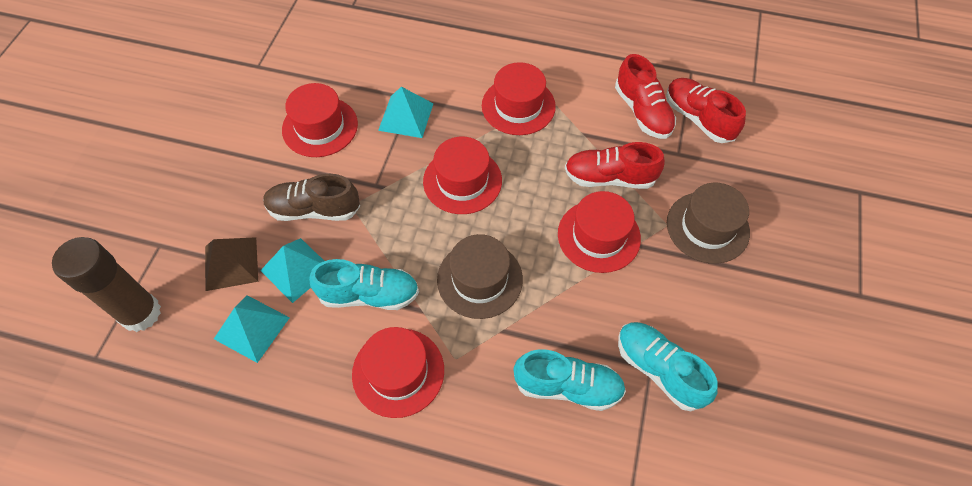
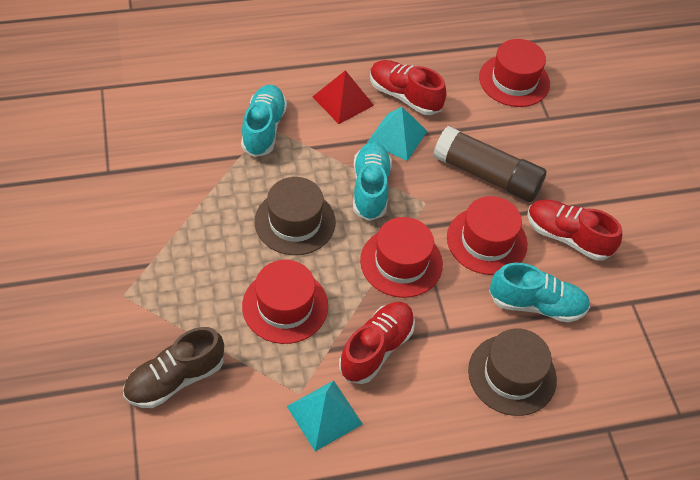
brown pyramid: [205,237,258,291] = 1 -> none = 0
red hat: [282,83,358,157] [352,327,444,418] [423,137,502,214] [482,62,556,135] [558,191,641,273] = 5 -> [242,260,328,344] [360,217,443,298] [447,196,527,275] [479,39,550,107] = 4
red pyramid: none = 0 -> [313,70,374,124] = 1
turquoise pyramid: [214,295,290,363] [260,238,324,303] [378,87,434,138] = 3 -> [287,380,363,451] [367,107,427,161] = 2

